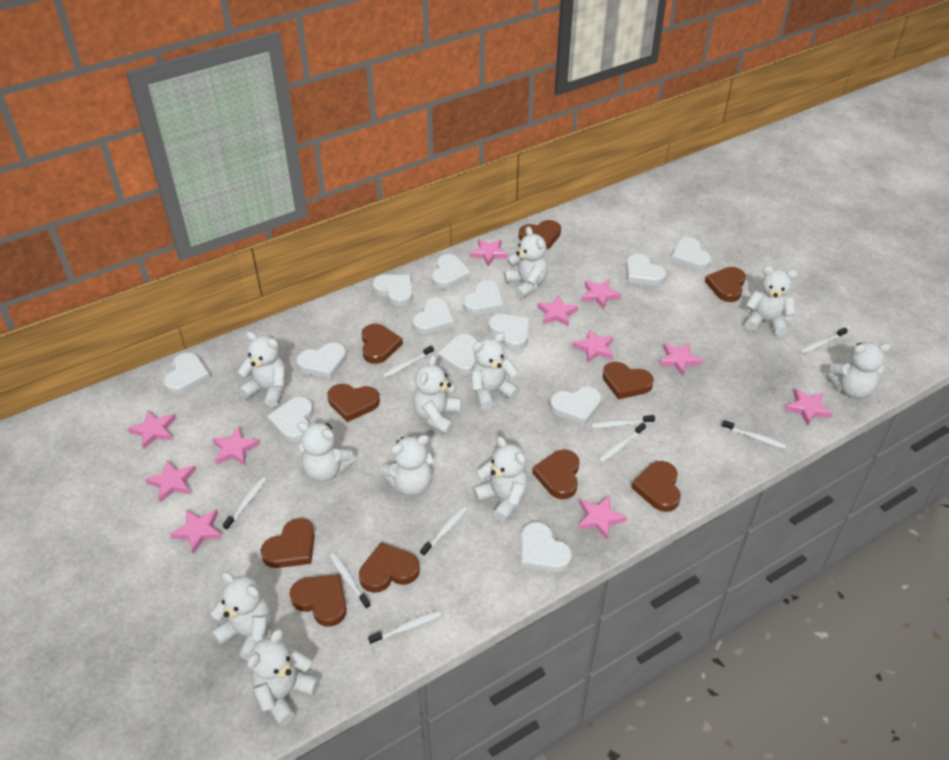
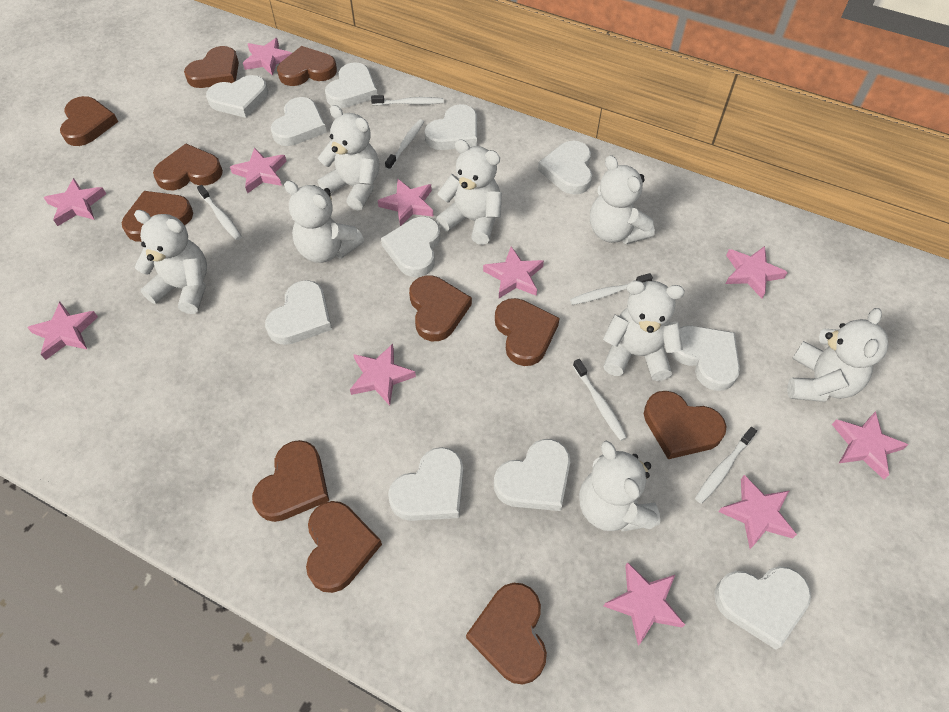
brown heart: [260,518,315,568] [289,574,347,627] [327,384,380,422] [359,542,420,593] [361,324,403,364] [519,220,561,249] [532,449,579,499] [602,362,654,400] [631,461,681,512] [705,267,746,302] = 10 -> [60,96,118,146] [122,191,193,242] [153,144,223,190] [184,46,239,88] [252,440,329,522] [277,46,337,86] [306,501,382,593] [409,276,472,341] [466,583,547,684] [495,298,560,366] [644,391,727,459] = 11
white heart: [164,353,211,395] [267,397,314,443] [296,343,347,379] [372,274,413,307] [412,298,454,335] [432,254,471,289] [438,334,477,375] [463,280,504,315] [488,314,529,350] [521,522,572,573] [550,387,602,426] [626,254,667,286] [671,237,711,271] = 13 -> [206,75,268,118] [265,280,332,345] [271,97,327,146] [325,62,378,108] [381,217,440,277] [388,447,463,521] [425,104,477,150] [494,439,570,511] [538,141,592,195] [671,326,740,391] [714,566,811,650] = 11
white teddy bear: [211,572,272,661] [238,332,286,407] [247,629,320,726] [297,422,356,482] [380,435,434,496] [413,355,461,434] [471,333,520,410] [473,436,528,522] [504,226,548,299] [745,266,797,336] [826,342,891,399] = 11 -> [134,210,207,314] [284,180,364,263] [318,105,379,211] [436,139,502,245] [579,441,660,532] [590,155,655,244] [603,280,685,381] [787,308,889,402] = 8
white toothbrush: [223,477,266,530] [330,553,371,609] [368,610,441,645] [382,346,434,378] [420,506,467,557] [591,415,655,428] [598,423,646,463] [722,420,786,449] [799,328,848,354] = 9 -> [197,185,242,240] [371,95,444,105] [385,119,424,170] [570,273,653,305] [573,359,627,441] [695,427,757,504] = 6

